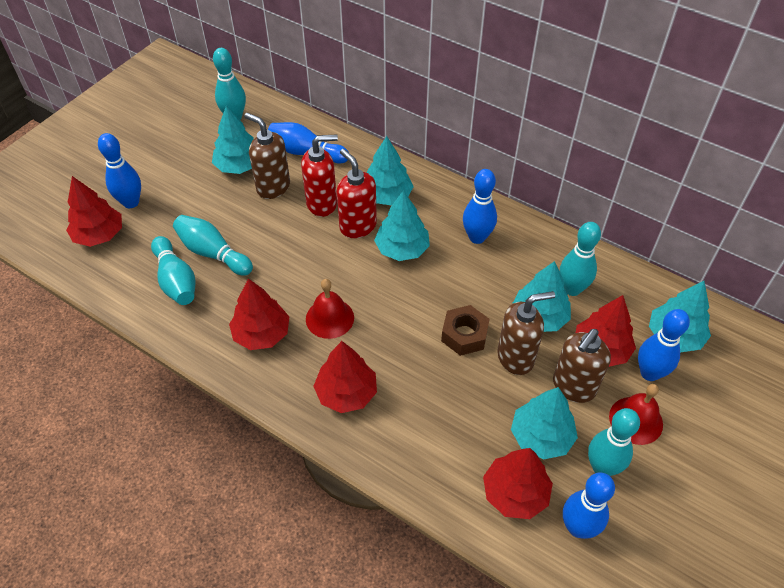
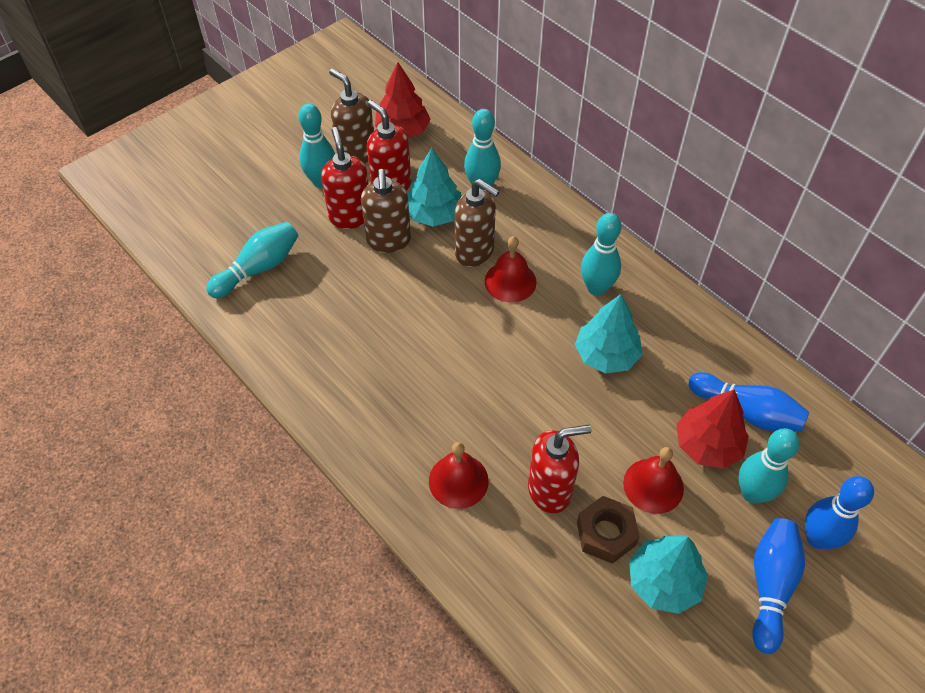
blue bowling pin: [98,133,141,208] [268,122,349,164] [463,169,497,244] [563,472,615,539] [638,309,690,381] = 5 -> [689,372,809,432] [752,518,805,654] [805,476,874,549] = 3
red bell: [306,279,354,339] [609,384,663,445] = 2 -> [429,442,489,509] [485,236,536,303] [623,447,684,514] = 3
red soap dispenser: [301,134,338,217] [337,149,377,238] = 2 -> [321,127,369,229] [367,100,411,191] [528,425,592,513] = 3
red tree: [66,176,122,247] [229,278,289,350] [313,341,377,413] [483,448,553,519] [576,295,636,367] = 5 -> [375,62,431,138] [676,389,749,469] = 2
turquoise tree: [212,106,254,174] [366,136,414,205] [374,190,430,261] [511,387,578,460] [512,261,571,332] [649,281,711,352] = 6 -> [408,148,462,227] [575,294,642,374] [629,535,708,614] = 3

